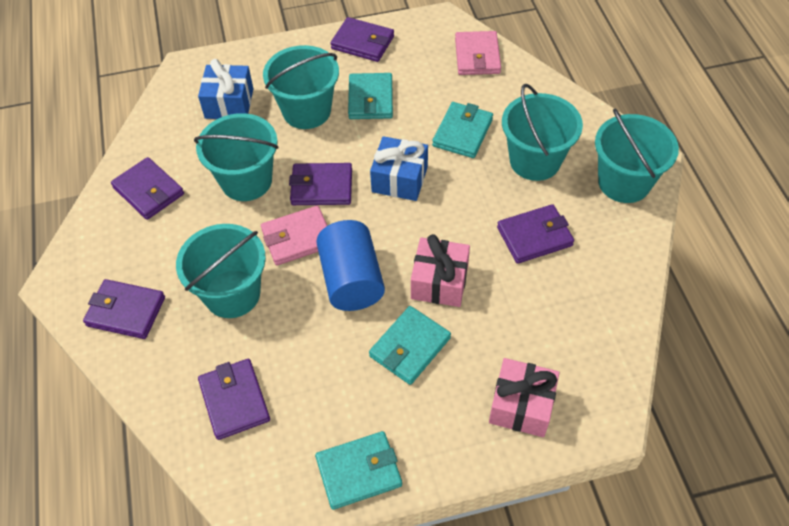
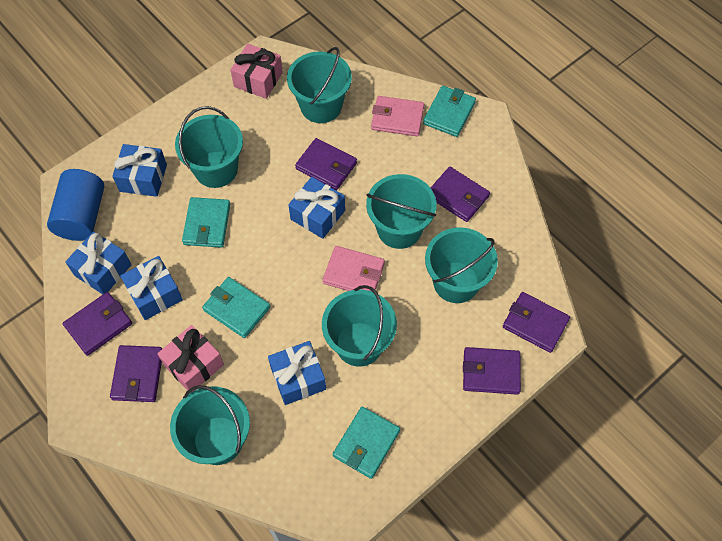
blue gift: [198,59,253,119] [370,136,428,201] = 2 -> [65,231,132,294] [112,144,167,197] [120,256,183,320] [268,341,326,405] [288,177,345,239] = 5
turquoise bucket: [176,224,266,318] [194,113,279,201] [263,45,339,129] [502,84,583,181] [595,109,679,203] = 5 -> [170,385,250,465] [175,106,243,188] [287,47,352,123] [322,285,397,367] [366,174,436,249] [425,228,498,303] = 6

